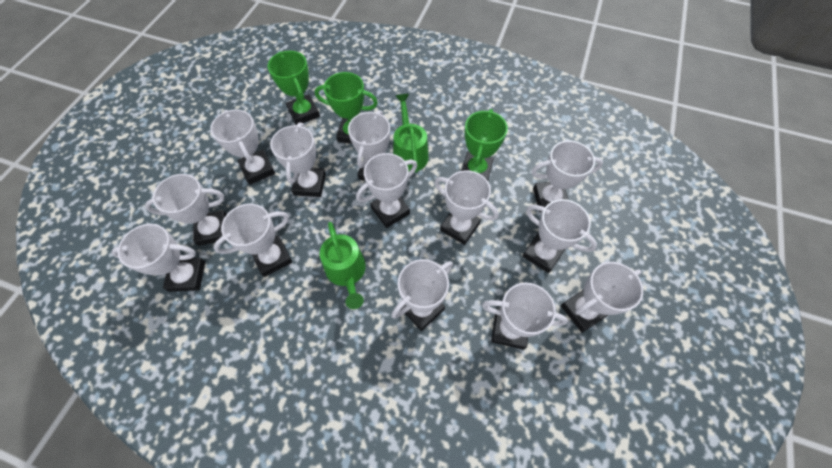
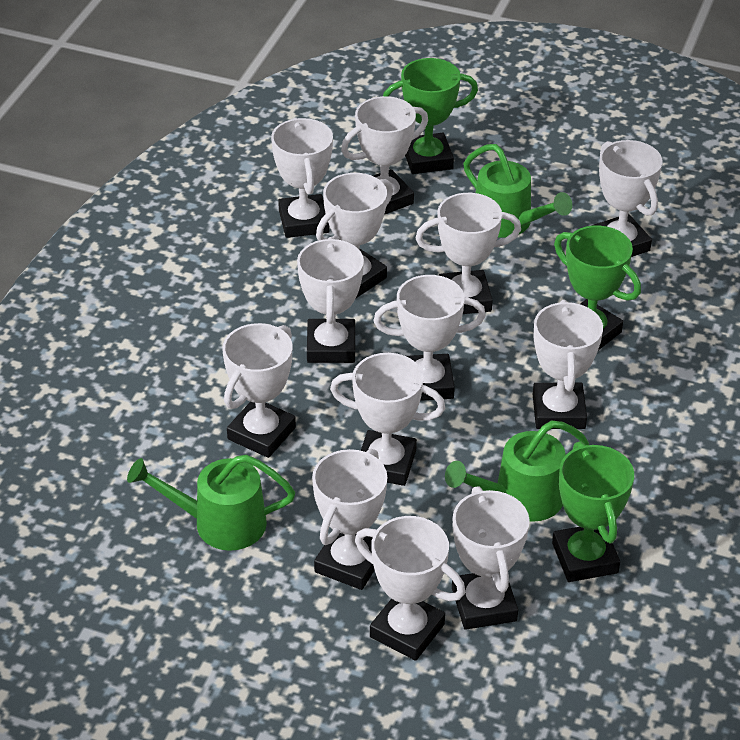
green watering can: [320,222,366,309] [393,94,429,173] = 2 -> [127,455,295,551] [445,420,589,522] [463,144,572,238] = 3

